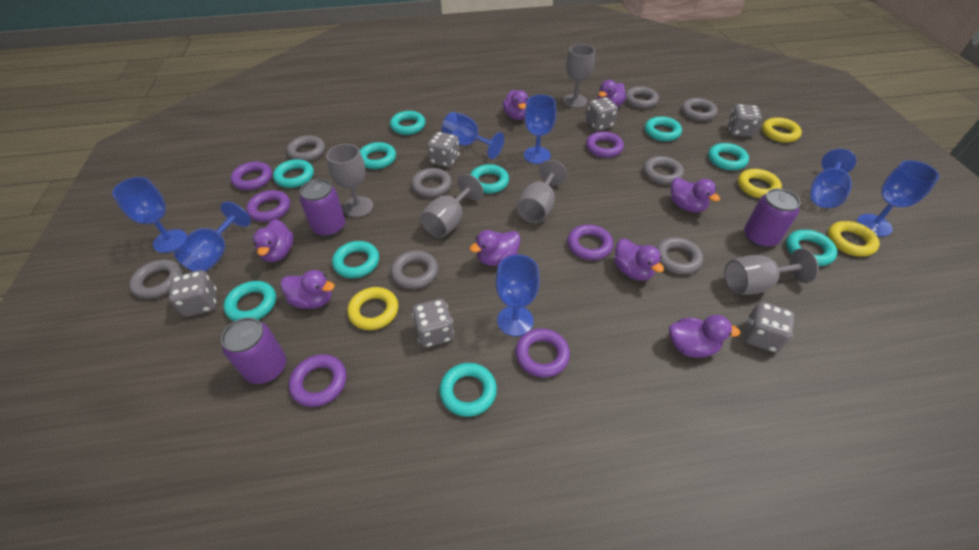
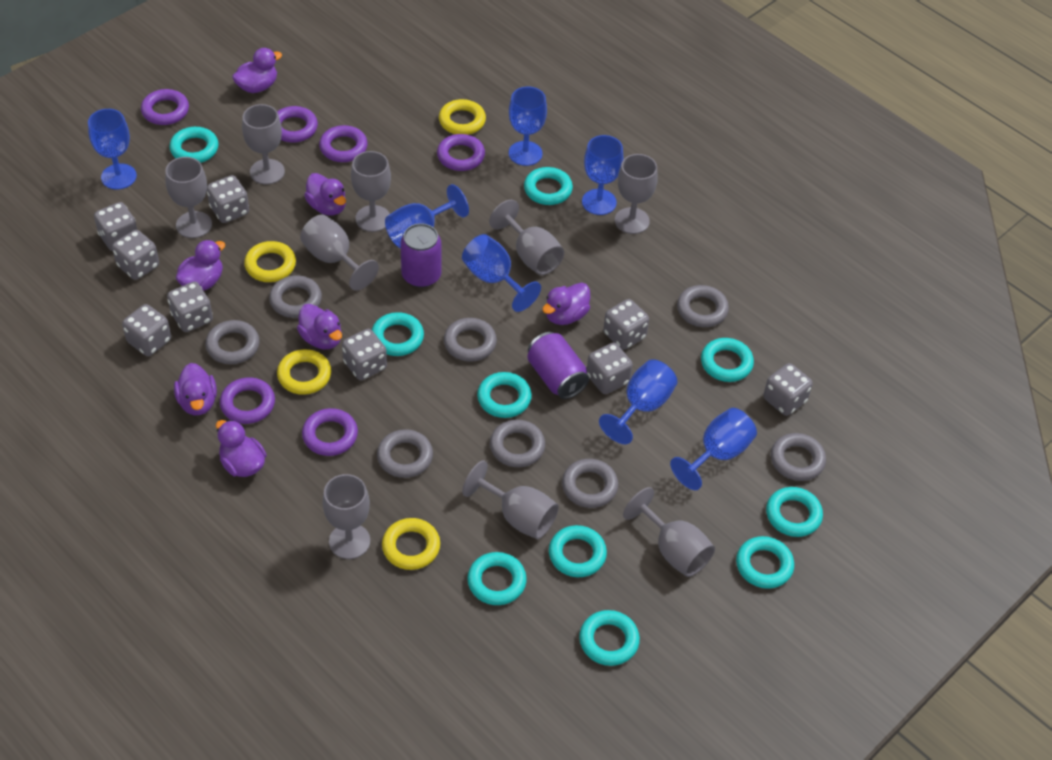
grey dice: [169,270,217,317] [412,299,454,348] [427,132,459,168] [586,97,618,131] [728,104,762,137] [744,302,795,353] = 6 -> [94,202,137,251] [112,230,159,280] [122,304,171,356] [167,282,213,332] [207,175,249,223] [342,329,387,380] [587,343,633,394] [603,299,649,350] [764,363,813,416] = 9
grey goblet: [326,144,373,217] [420,174,483,238] [517,160,567,223] [563,44,595,108] [724,248,819,295] = 5 -> [165,157,212,238] [242,104,285,185] [300,215,379,291] [323,474,370,559] [351,151,391,232] [462,460,559,539] [489,200,564,275] [615,154,658,234] [623,487,715,577] = 9
purple can: [221,317,286,384] [300,179,345,237] [744,188,800,248] = 3 -> [400,223,442,288] [527,332,589,399] = 2
purple duck: [253,219,294,262] [280,270,335,309] [470,230,521,266] [503,90,528,120] [597,80,626,107] [614,239,664,280] [669,315,740,358] [671,178,720,213] = 8 -> [174,363,217,415] [176,240,225,291] [216,420,267,477] [232,48,282,93] [297,304,342,349] [304,173,346,215] [542,283,590,325] = 7

